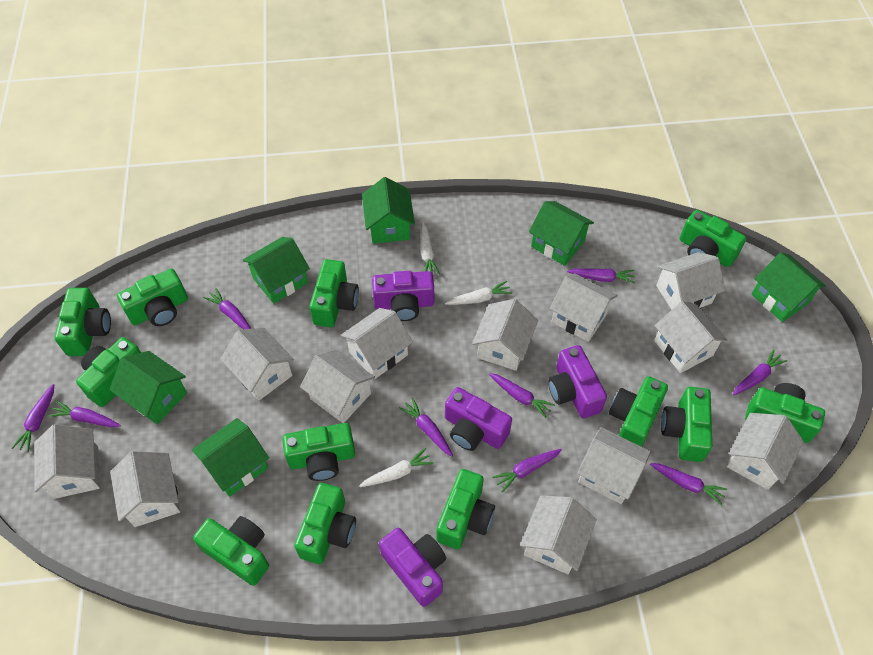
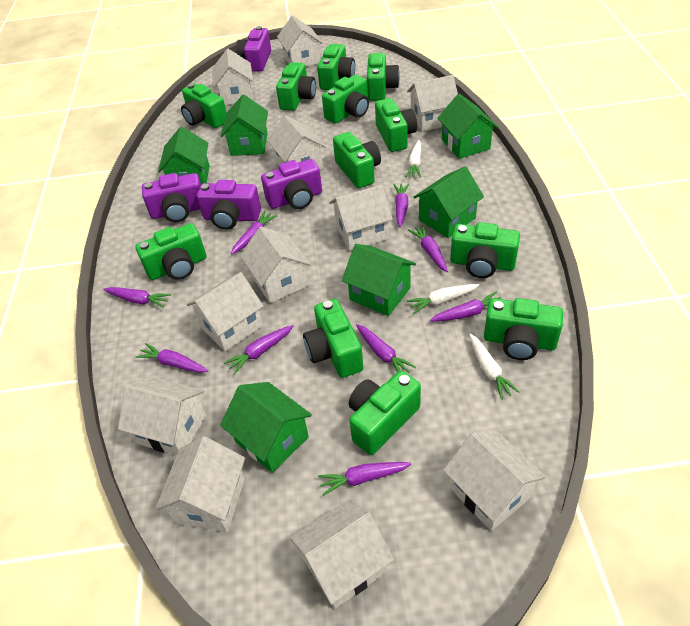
white house: [34,424,100,499] [110,451,180,527] [220,328,294,401] [300,349,375,423] [341,308,413,379] [472,299,538,371] [520,495,597,574] [550,273,617,342] [577,427,651,504] [654,301,728,373] [656,252,725,310] [726,413,804,490] = 12 -> [118,377,206,456] [156,436,245,532] [187,272,264,351] [212,49,253,105] [240,226,311,303] [268,115,326,170] [277,16,323,67] [290,499,394,609] [329,185,393,251] [407,75,458,131] [443,430,546,531] = 11

